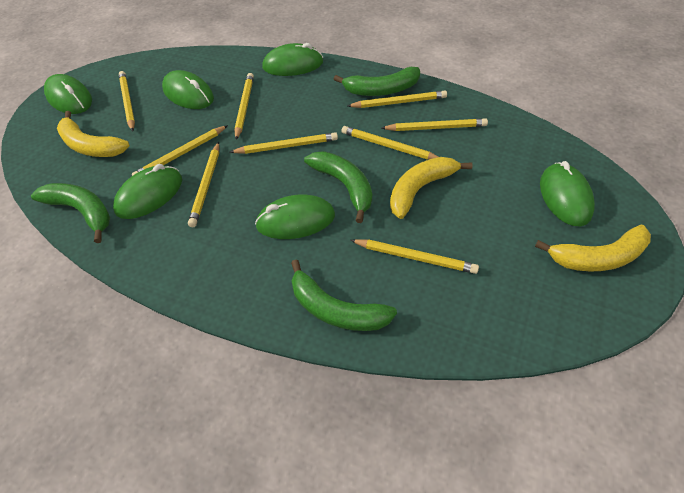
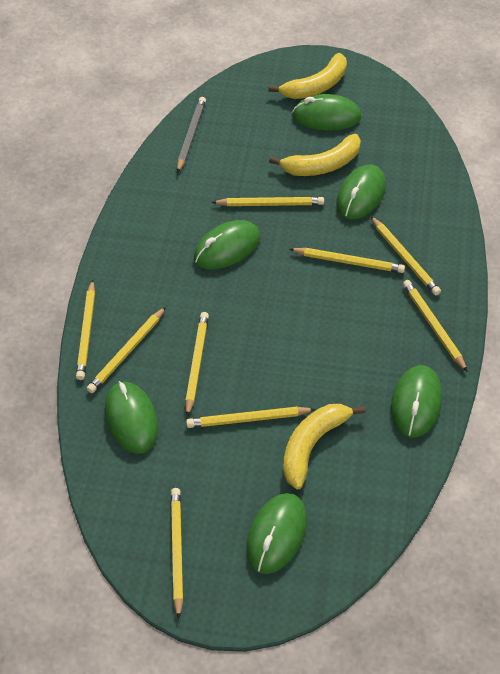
green banana: [31,183,110,243] [291,259,397,331] [304,151,372,223] [334,67,420,96] = 4 -> none = 0
grey pencil: none = 0 -> [177,97,206,173] = 1

